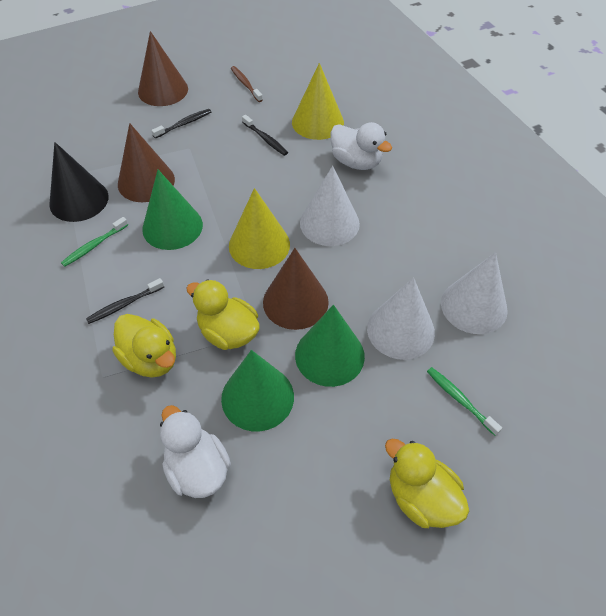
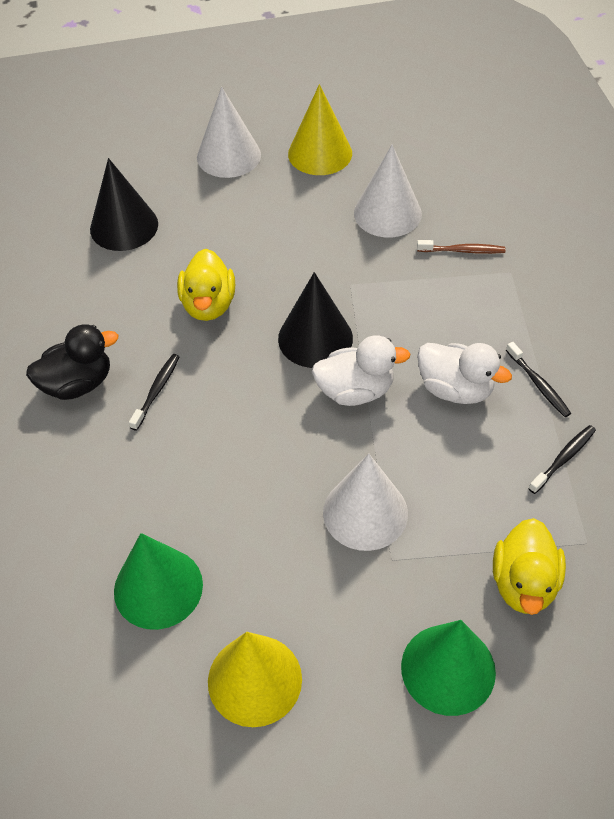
black cone: [49,142,109,222] = 1 -> [90,158,158,251] [278,272,353,368] = 2
black duck: none = 0 -> [26,324,118,400] = 1
brown cone: [118,123,175,202] [138,31,188,106] [263,248,329,330] = 3 -> none = 0
green cone: [142,170,203,250] [221,350,294,431] [295,305,365,387] = 3 -> [114,533,203,630] [401,620,496,716] = 2
green toothbrush: [61,217,128,267] [427,367,502,436] = 2 -> none = 0
yellow duck: [112,314,176,378] [186,279,260,350] [385,439,469,528] = 3 -> [177,248,235,321] [493,518,566,615] = 2

